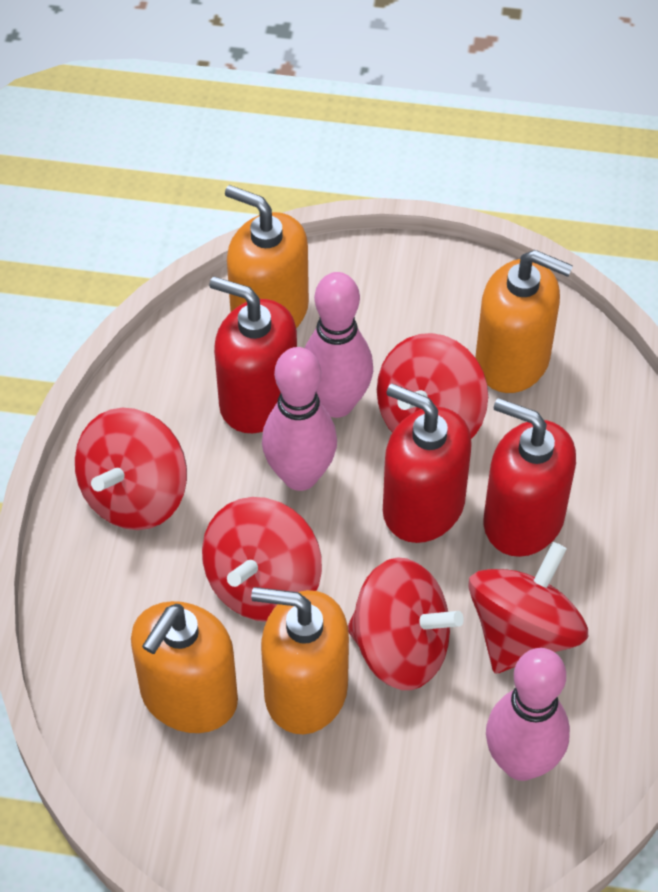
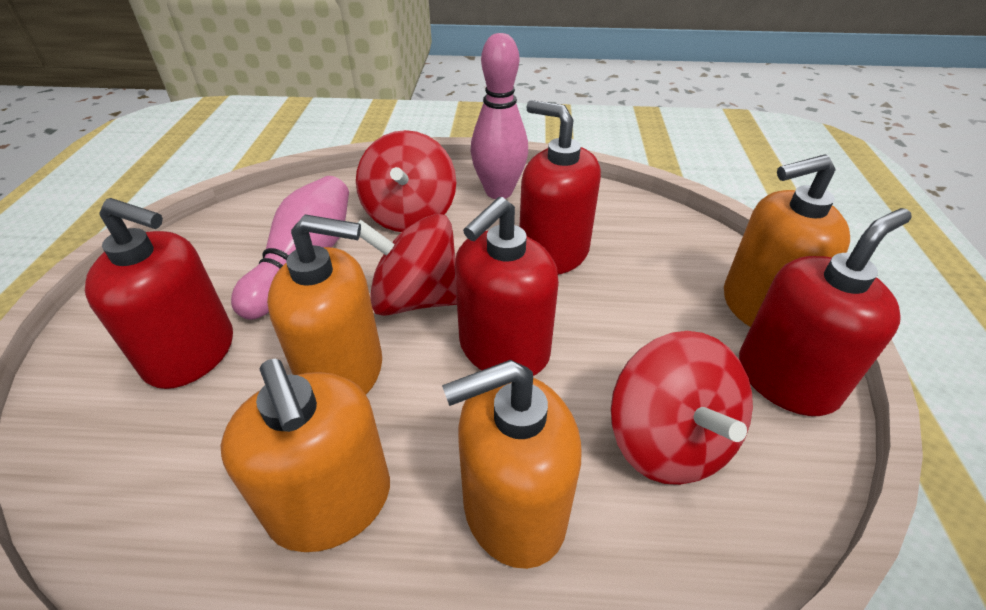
pink bowling pin: [262,347,337,491] [305,272,373,418] [486,648,570,781] = 3 -> [231,176,349,320] [470,33,528,199] = 2
red soap dispenser: [209,276,297,433] [383,383,472,543] [483,398,576,557] = 3 -> [85,198,233,389] [455,197,559,376] [519,100,601,275] [739,208,912,416] = 4
red spinning top: [75,408,187,530] [202,497,322,622] [348,557,464,690] [377,333,488,439] [468,542,588,674] = 5 -> [356,130,456,232] [358,214,457,316] [611,331,753,485] = 3

